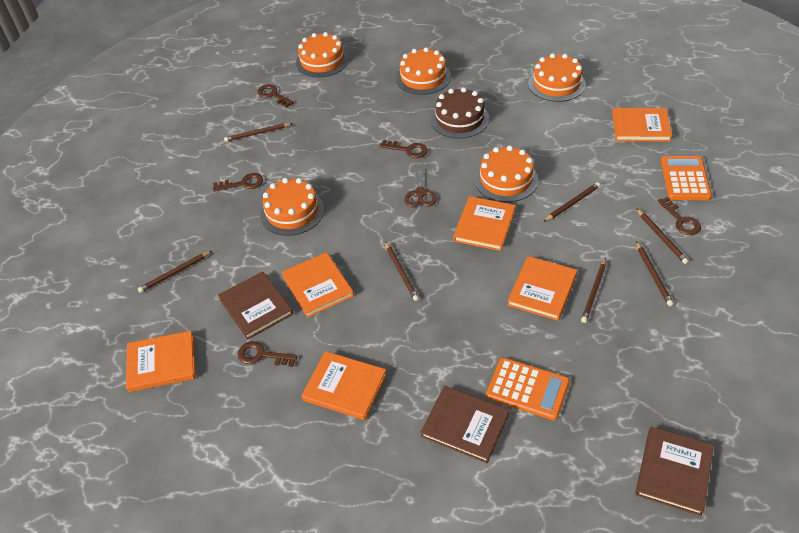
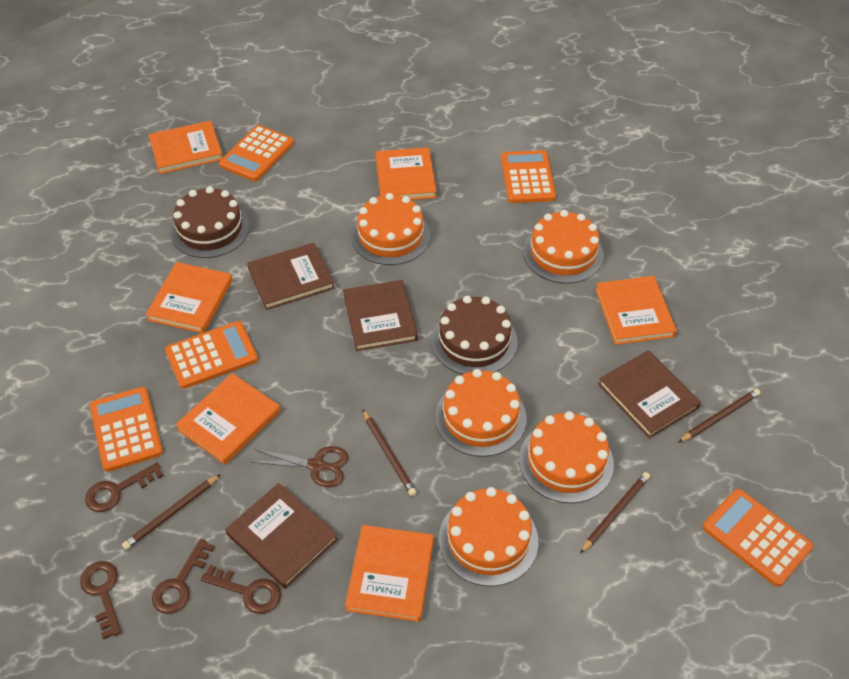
brown book: [218,271,293,340] [420,386,509,463] [635,427,714,516] = 3 -> [225,483,338,589] [247,243,335,310] [343,280,418,351] [598,350,701,439] = 4
brown cake: [431,87,489,138] = 1 -> [170,186,250,258] [432,296,518,375] = 2
brown key: [213,173,263,191] [238,341,298,367] [257,84,294,108] [379,139,428,158] [657,197,701,235] = 5 -> [80,561,122,640] [85,463,163,512] [152,539,215,614] [201,565,281,614] = 4
brown pencil: [138,251,212,293] [224,123,293,142] [385,242,419,301] [544,182,600,222] [581,258,606,323] [636,241,673,306] [637,209,689,264] = 7 -> [122,474,221,550] [363,410,417,496] [580,472,650,553] [679,389,760,442] = 4
orange calculator: [486,358,570,420] [661,156,712,200] = 2 -> [90,387,163,472] [165,321,258,389] [219,125,294,181] [501,150,556,203] [703,489,813,587] = 5

